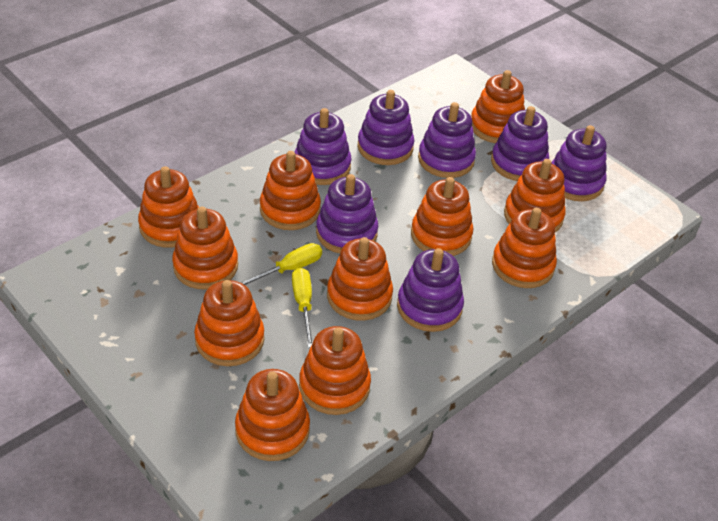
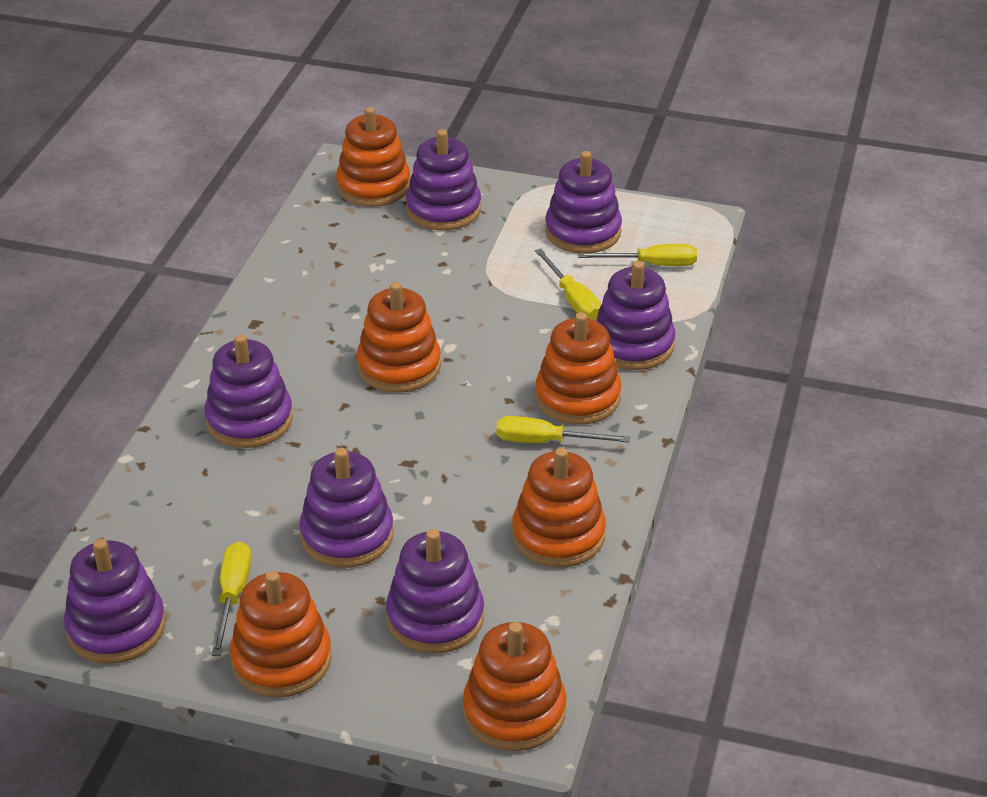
orange stacking toy: [138,166,199,248] [172,207,238,290] [194,280,264,366] [235,369,310,461] [260,151,321,230] [299,326,371,415] [327,237,393,321] [411,177,473,256] [471,70,525,143] [492,208,557,288] [504,159,566,232] = 11 -> [230,571,332,698] [336,107,410,207] [357,282,441,393] [463,622,566,751] [512,448,606,568] [535,312,621,425] = 6
yellow screwdriver: [240,243,322,285] [292,267,313,348] = 2 -> [212,541,251,656] [496,416,630,443] [535,249,601,320] [578,244,697,266] = 4

